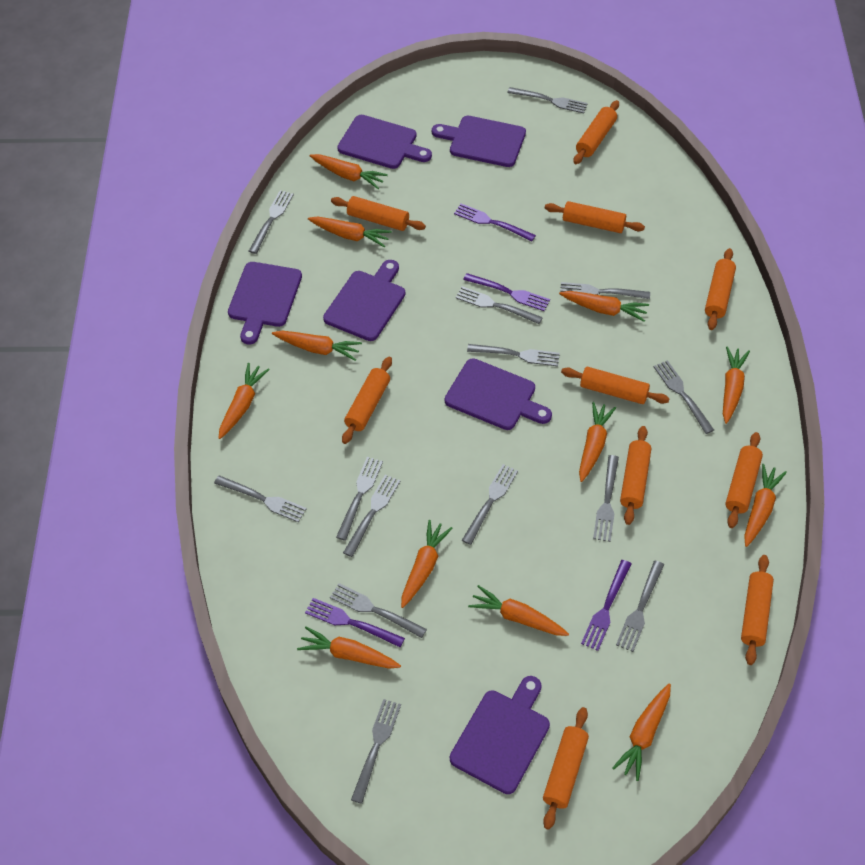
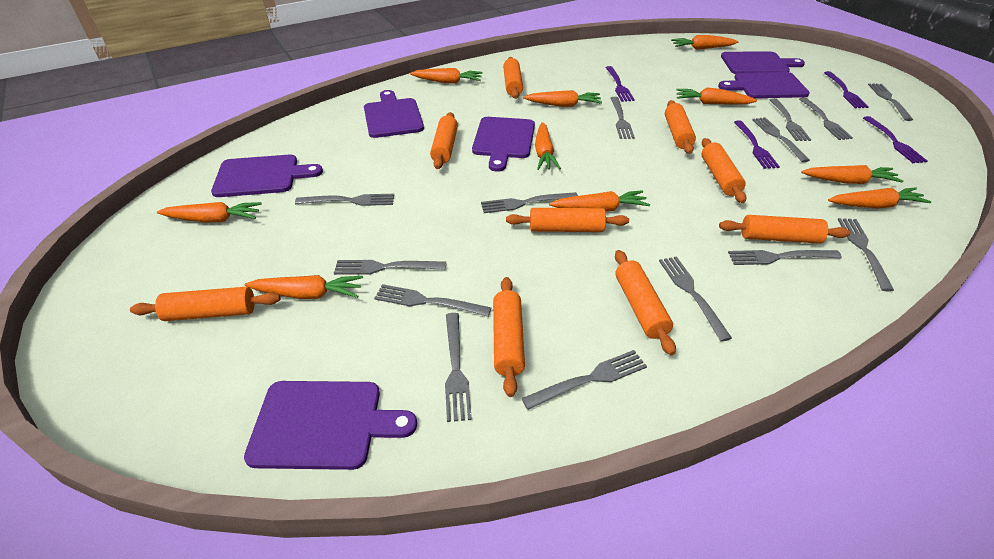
orange carrot: [218,363,270,439] [272,331,362,361] [297,626,401,669] [308,217,392,247] [310,154,388,189] [401,520,453,608] [468,585,569,636] [559,291,649,322] [579,402,616,482] [612,683,671,781] [723,347,750,424] [744,464,787,547] = 12 -> [157,202,262,223] [245,275,363,299] [410,68,483,84] [523,90,602,107] [535,122,561,170] [549,190,650,212] [671,35,739,50] [676,87,757,105] [801,165,903,184] [828,187,931,208] = 10
orange rolling pin: [331,196,426,231] [342,357,392,444] [543,707,589,830] [545,201,645,233] [561,367,670,404] [573,100,619,164] [620,426,651,525] [705,248,736,330] [725,432,763,528] [741,555,774,665] = 10 -> [130,287,280,321] [430,112,458,169] [493,277,525,397] [503,57,523,99] [506,208,629,232] [615,250,676,355] [665,100,696,154] [701,138,747,203] [719,215,851,244] = 9

